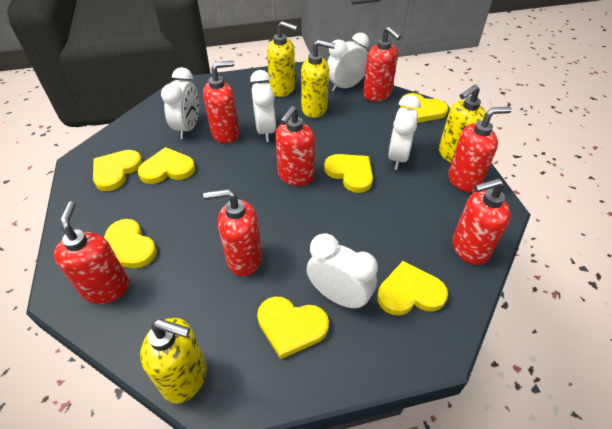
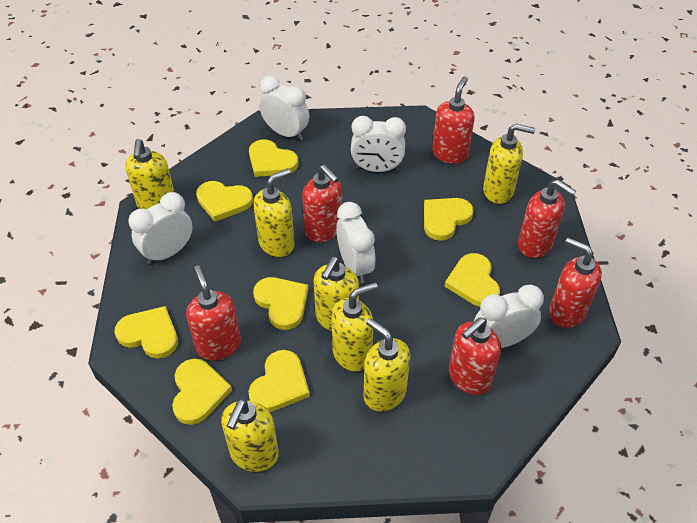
red soap dispenser: [54,201,129,304] [203,60,239,143] [203,189,262,276] [275,106,315,186] [363,27,401,101] [448,107,512,193] [452,178,511,265] = 7 -> [186,265,241,360] [302,165,342,242] [432,76,475,164] [449,318,501,395] [518,179,576,258] [549,237,602,328] = 6
yellow heart: [93,150,142,191] [104,219,157,268] [138,147,195,184] [257,297,329,359] [324,154,373,193] [377,261,448,316] [400,93,448,123] = 7 -> [115,306,178,358] [172,359,232,425] [196,181,253,222] [249,139,299,177] [249,350,310,412] [253,277,308,330] [424,198,474,241] [444,253,500,307] = 8
yellow soap dispenser: [140,318,207,404] [267,21,298,97] [301,40,335,118] [439,85,486,163] = 4 -> [125,139,174,209] [221,398,279,472] [253,168,295,257] [314,257,359,331] [332,282,378,372] [363,318,410,412] [483,124,535,204] = 7

